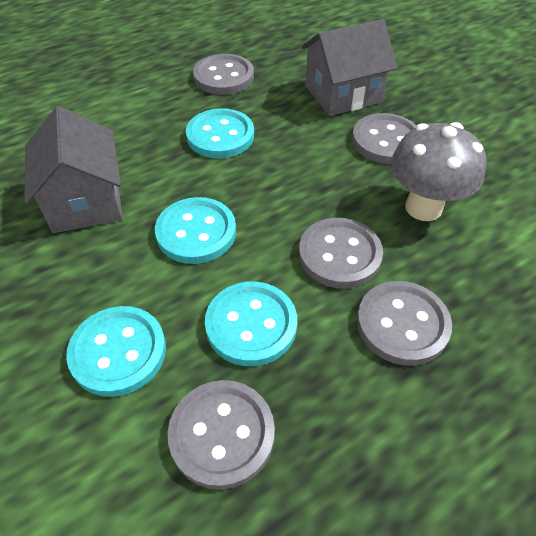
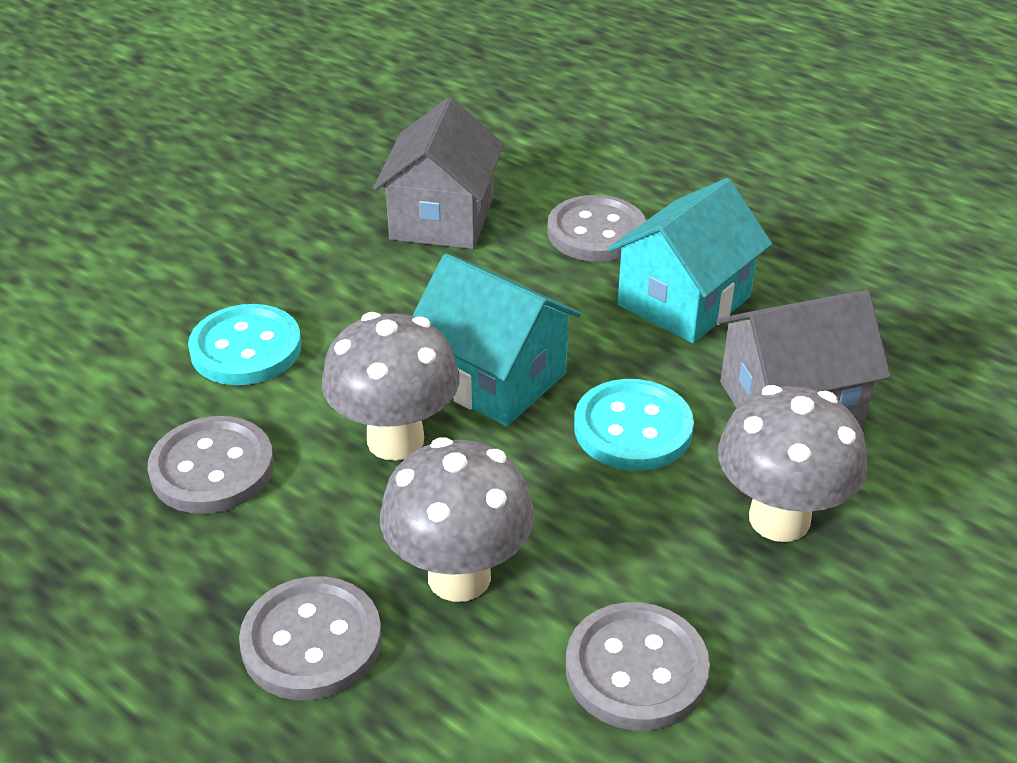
grey button: [168,380,275,490] [193,54,254,95] [299,218,383,289] [352,113,417,164] [357,281,452,366] = 5 -> [147,416,274,514] [239,576,382,700] [547,195,646,262] [566,602,710,731] = 4
grey mushroom: [391,122,487,221] = 1 -> [322,312,460,461] [380,437,534,602] [718,385,867,542] = 3
turquoise button: [66,306,166,397] [155,197,236,264] [186,108,254,158] [205,282,297,366] = 4 -> [188,304,302,385] [574,379,694,471] = 2
turquoise house: none = 0 -> [412,254,581,426] [608,178,772,343] = 2

